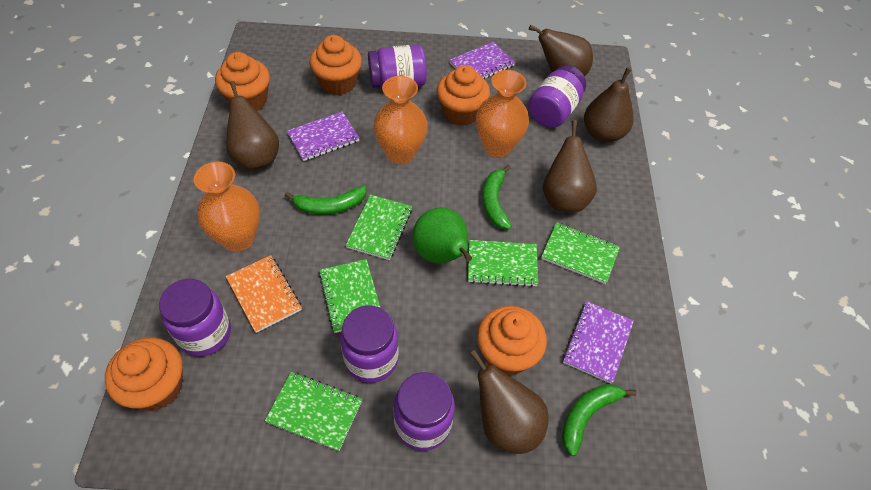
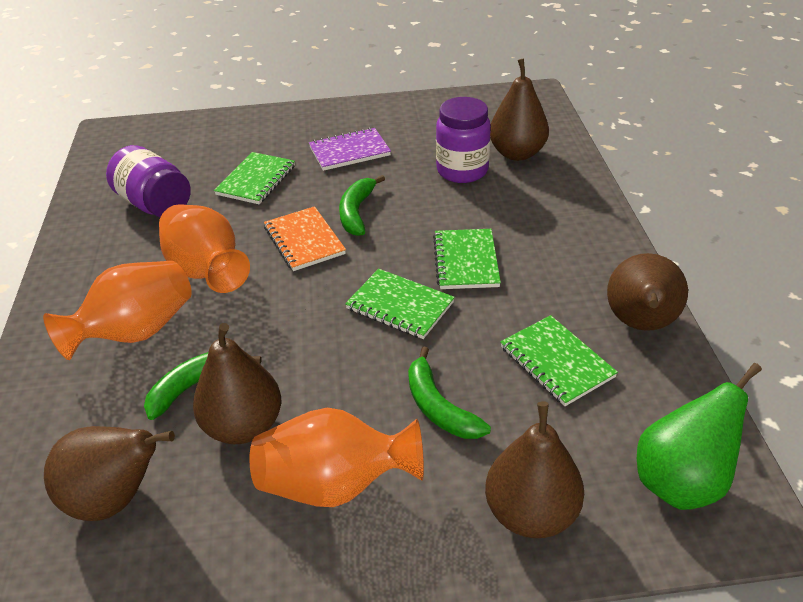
green notebook: [265,372,362,451] [319,259,380,333] [346,195,412,260] [468,240,538,287] [541,222,620,284] = 5 -> [214,152,295,204] [345,269,455,339] [433,229,501,289] [500,315,618,406] = 4
orange cupcake: [105,338,183,411] [215,52,270,111] [310,35,362,95] [437,65,490,126] [477,306,547,376] = 5 -> none = 0
purple jar: [159,279,231,356] [340,305,399,383] [368,44,427,88] [394,372,455,451] [528,65,586,128] = 5 -> [106,145,191,217] [436,97,491,183] = 2
purple notebook: [287,111,359,161] [450,42,515,79] [563,301,634,384] = 3 -> [309,127,391,171] = 1

